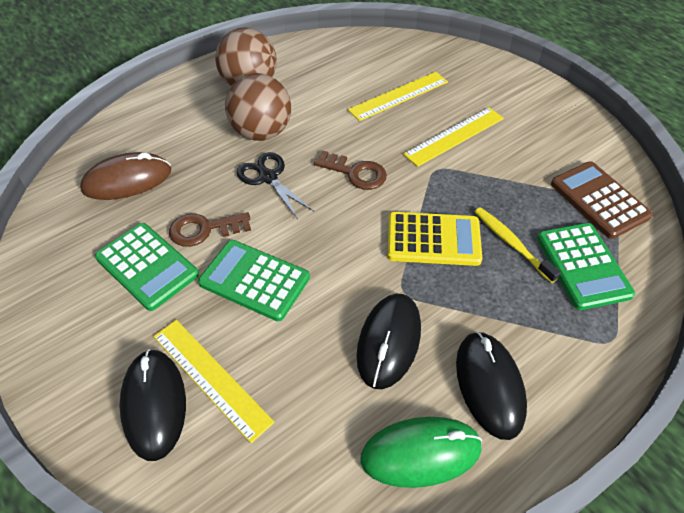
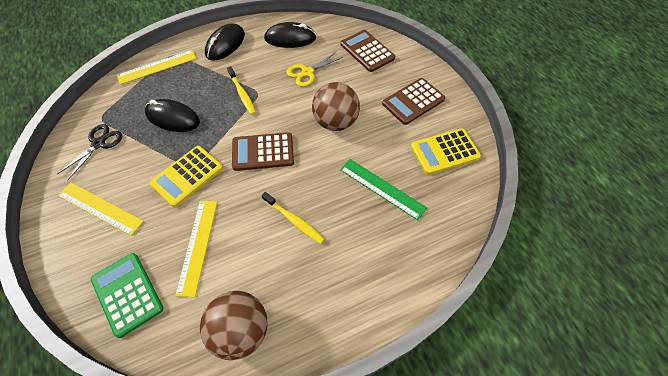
brown calculator: [551,161,653,239] = 1 -> [232,132,294,171] [341,30,395,72] [382,78,445,125] = 3
brown key: [169,212,251,247] [314,151,387,190] = 2 -> none = 0
brown mouse: [80,152,171,200] = 1 -> none = 0
green calculator: [95,223,199,311] [198,240,310,321] [537,223,635,310] = 3 -> [91,253,163,338] = 1
green mouse: [360,417,482,488] = 1 -> none = 0
green ruler: none = 0 -> [340,159,427,220] = 1
yellow calculator: [387,212,482,266] = 1 -> [150,146,223,207] [411,128,481,175] = 2
yellow scissors: none = 0 -> [286,52,343,87] = 1
yellow toothbrush: [475,207,561,283] = 1 -> [227,66,256,115] [261,192,325,244] = 2

